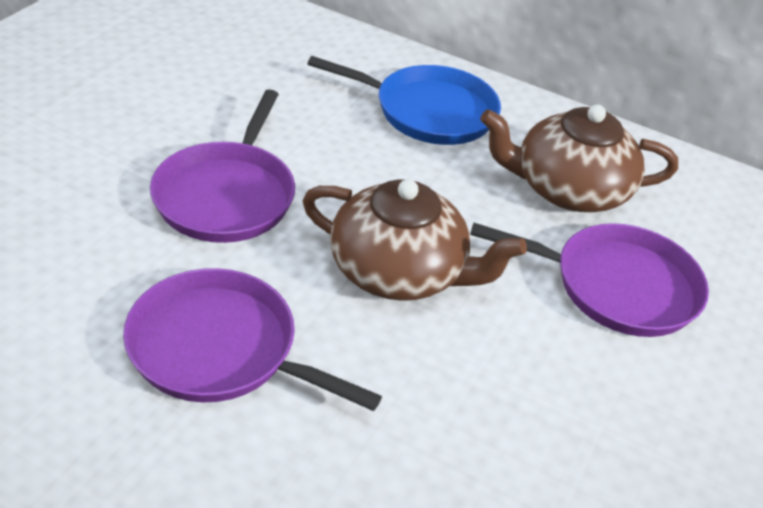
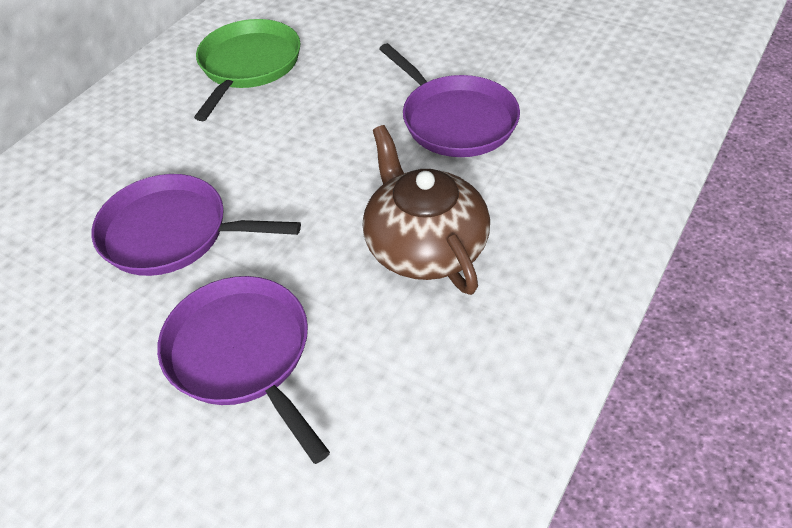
blue pan: [308,56,501,145] = 1 -> none = 0
brown teapot: [303,179,527,301] [480,104,678,212] = 2 -> [363,125,490,295] = 1
green pan: none = 0 -> [194,19,300,121] = 1

